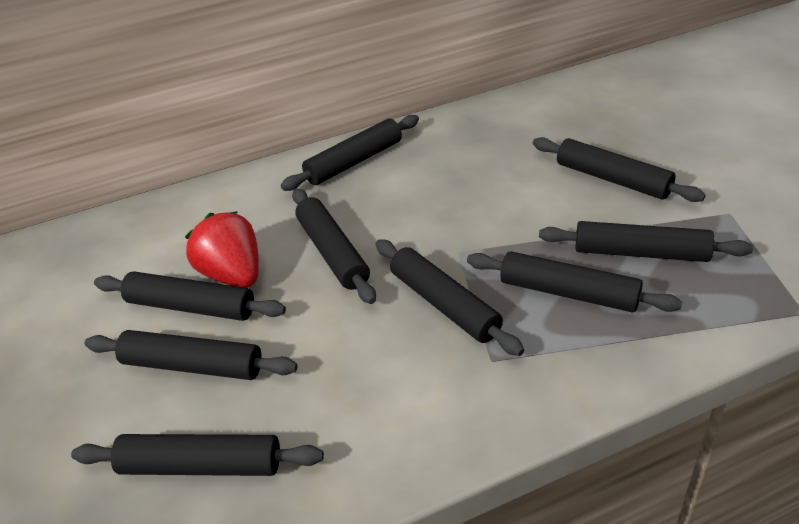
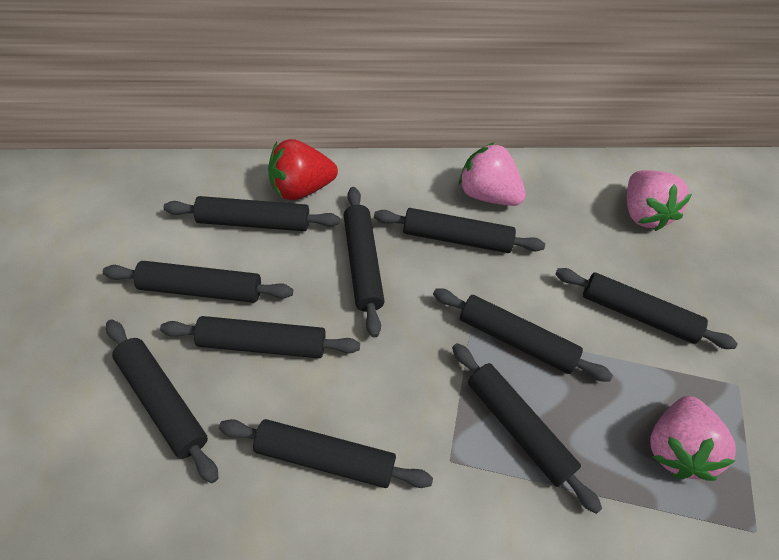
black rolling pin: [71,434,324,476] [85,330,298,380] [94,271,286,321] [281,115,419,191] [292,188,376,304] [376,239,524,356] [467,251,682,313] [533,137,706,202] [539,221,753,262] = 9 -> [103,261,293,303] [106,319,219,483] [160,316,360,358] [164,196,340,231] [219,419,433,488] [343,187,385,337] [374,208,545,253] [433,289,613,382] [452,343,602,514] [555,268,738,349] = 10
pink strawberry: none = 0 -> [459,142,526,206] [627,170,692,231] [650,396,736,481] = 3

